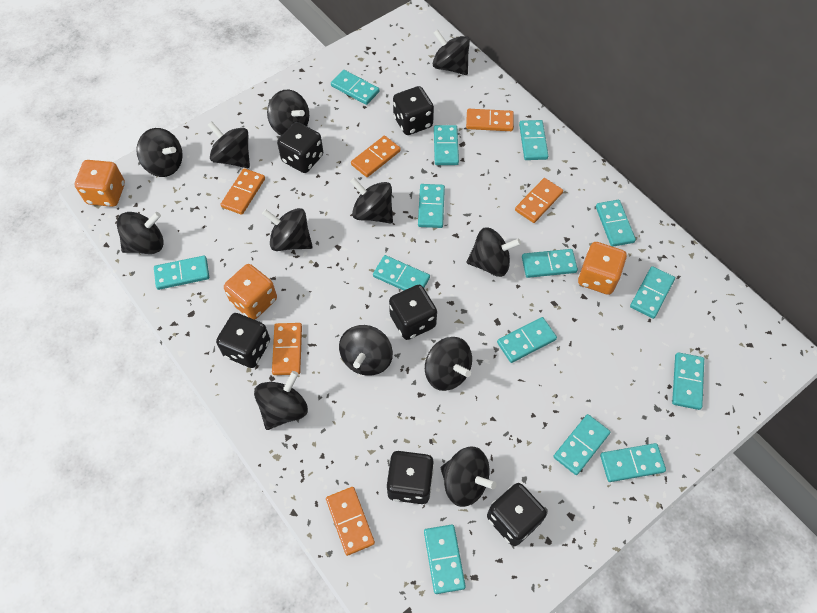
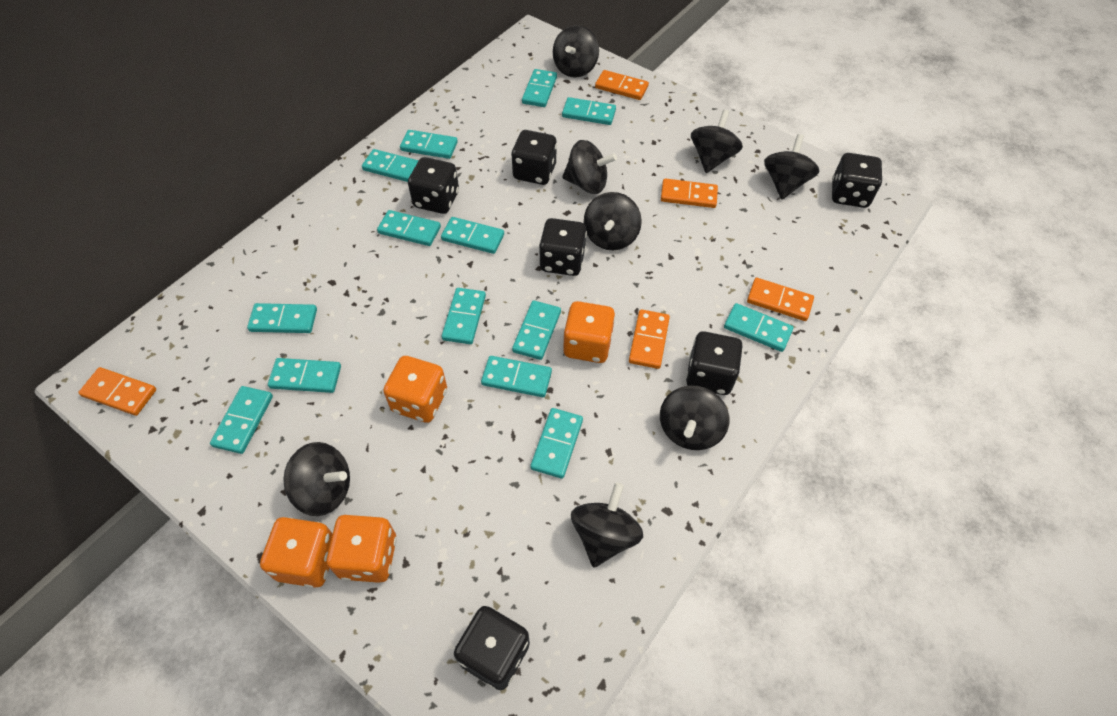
black spinning top: [117,212,164,254] [136,128,183,177] [208,121,250,168] [254,371,308,430] [262,208,313,251] [267,90,309,136] [339,325,393,376] [350,178,393,224] [425,337,472,391] [433,29,470,75] [441,447,496,507] [466,227,521,277] = 12 -> [283,442,350,516] [553,25,599,78] [562,140,617,194] [571,482,643,568] [584,192,642,250] [660,386,729,450] [691,110,743,173] [764,134,819,199] = 8
orange dice: [75,160,125,207] [224,264,277,320] [578,242,627,295] = 3 -> [260,517,333,588] [327,515,397,583] [383,356,447,423] [563,301,615,363] = 4
orange domino: [221,168,265,215] [272,323,302,375] [326,487,375,556] [351,136,401,177] [466,109,514,131] [515,178,563,223] = 6 -> [78,367,156,416] [595,70,649,100] [629,309,670,369] [661,178,718,208] [747,278,814,321] = 5

